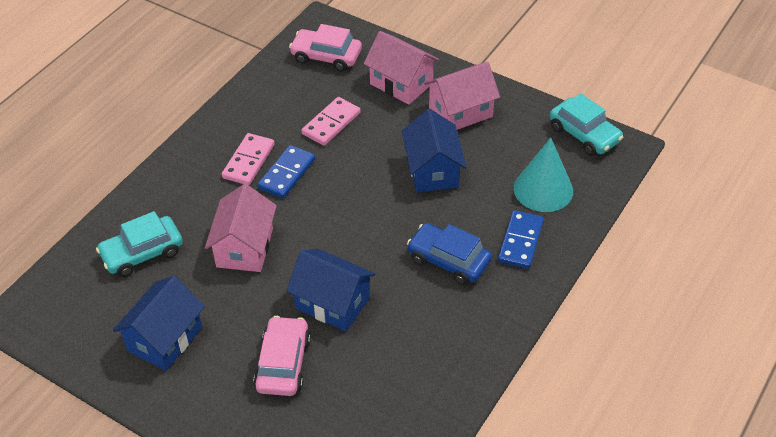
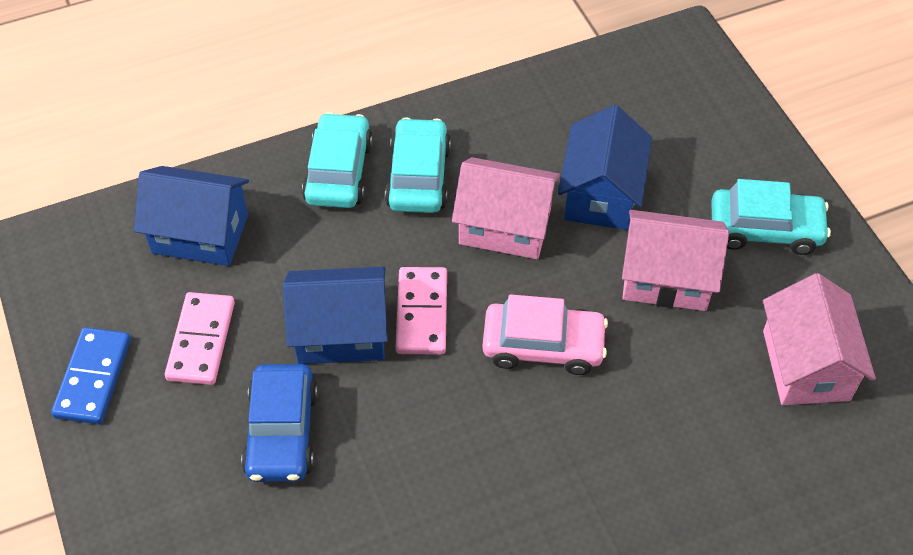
blue domino: [258,145,315,198] [498,210,544,269] = 2 -> [51,327,131,424] = 1
pink car: [254,316,311,396] [289,24,362,72] = 2 -> [482,294,608,375] = 1
turquoise car: [96,211,183,277] [550,93,623,156] = 2 -> [302,112,373,208] [385,117,451,213] [711,179,831,255] = 3
turquoise cone: [514,137,573,212] = 1 -> none = 0

